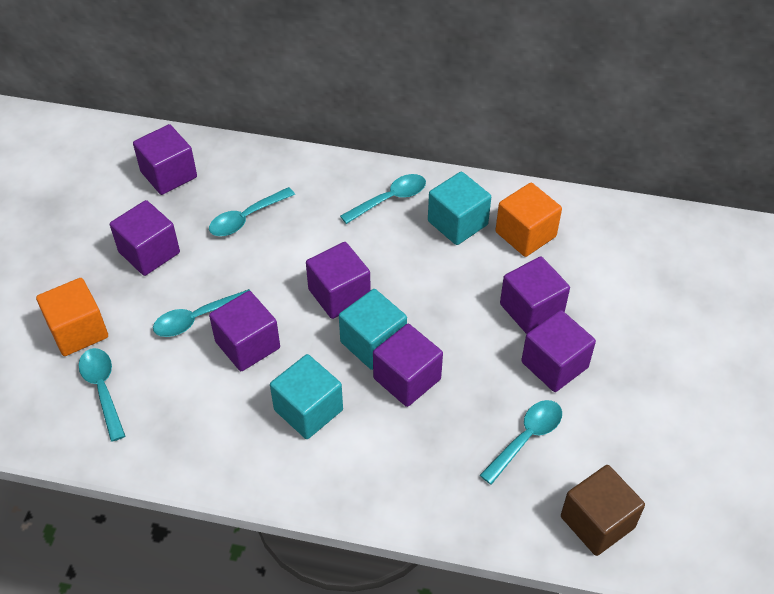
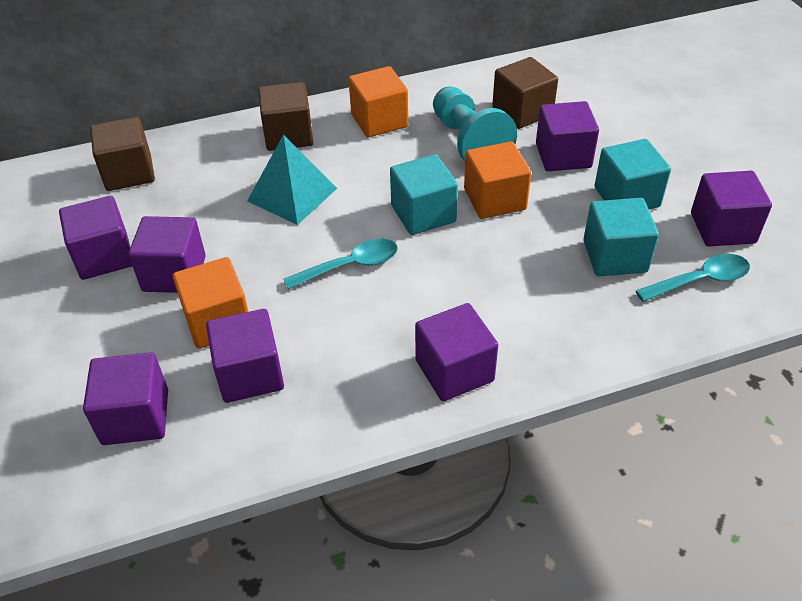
brown cube: [561,465,645,556] = 1 -> [90,117,155,191] [258,82,313,151] [492,57,558,129] = 3
orange cube: [36,278,108,356] [495,183,562,257] = 2 -> [173,257,248,349] [349,66,408,137] [464,141,531,219] = 3
turquoise pawn: none = 0 -> [433,86,517,161] = 1
turquoise pyramid: none = 0 -> [247,134,337,225] = 1
turquoise spoon: [79,348,125,442] [153,289,250,337] [209,187,295,236] [340,174,426,224] [480,400,562,485] = 5 -> [284,238,398,289] [636,254,750,302] = 2

